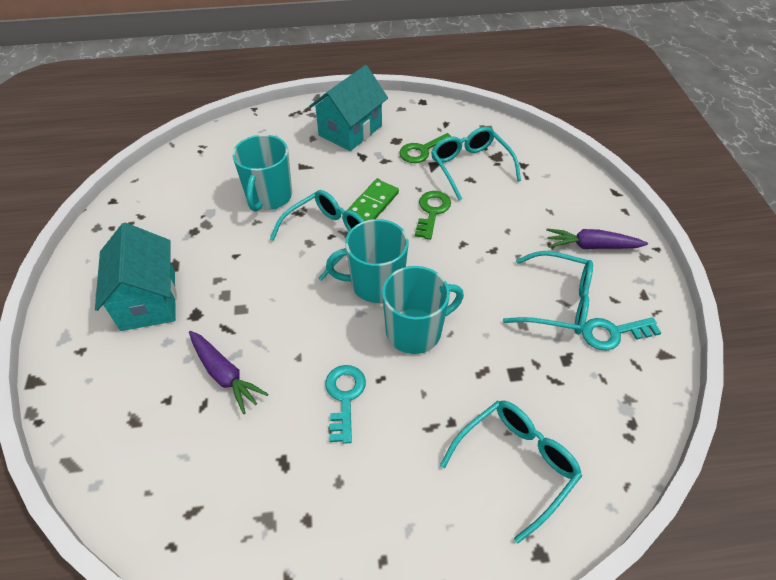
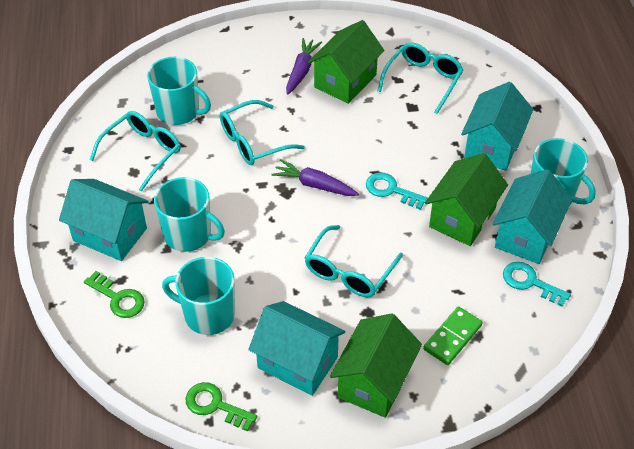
green house: none = 0 -> [308,20,384,104] [330,313,422,418] [425,153,508,246] = 3
turquoise house: [95,223,177,331] [309,65,388,151] = 2 -> [59,179,149,261] [248,301,345,396] [461,82,533,171] [492,169,572,264] = 4
turquoise mug: [232,135,292,212] [326,219,408,303] [382,266,464,354] = 3 -> [147,57,211,125] [154,177,225,252] [162,257,235,335] [531,138,596,205] = 4

